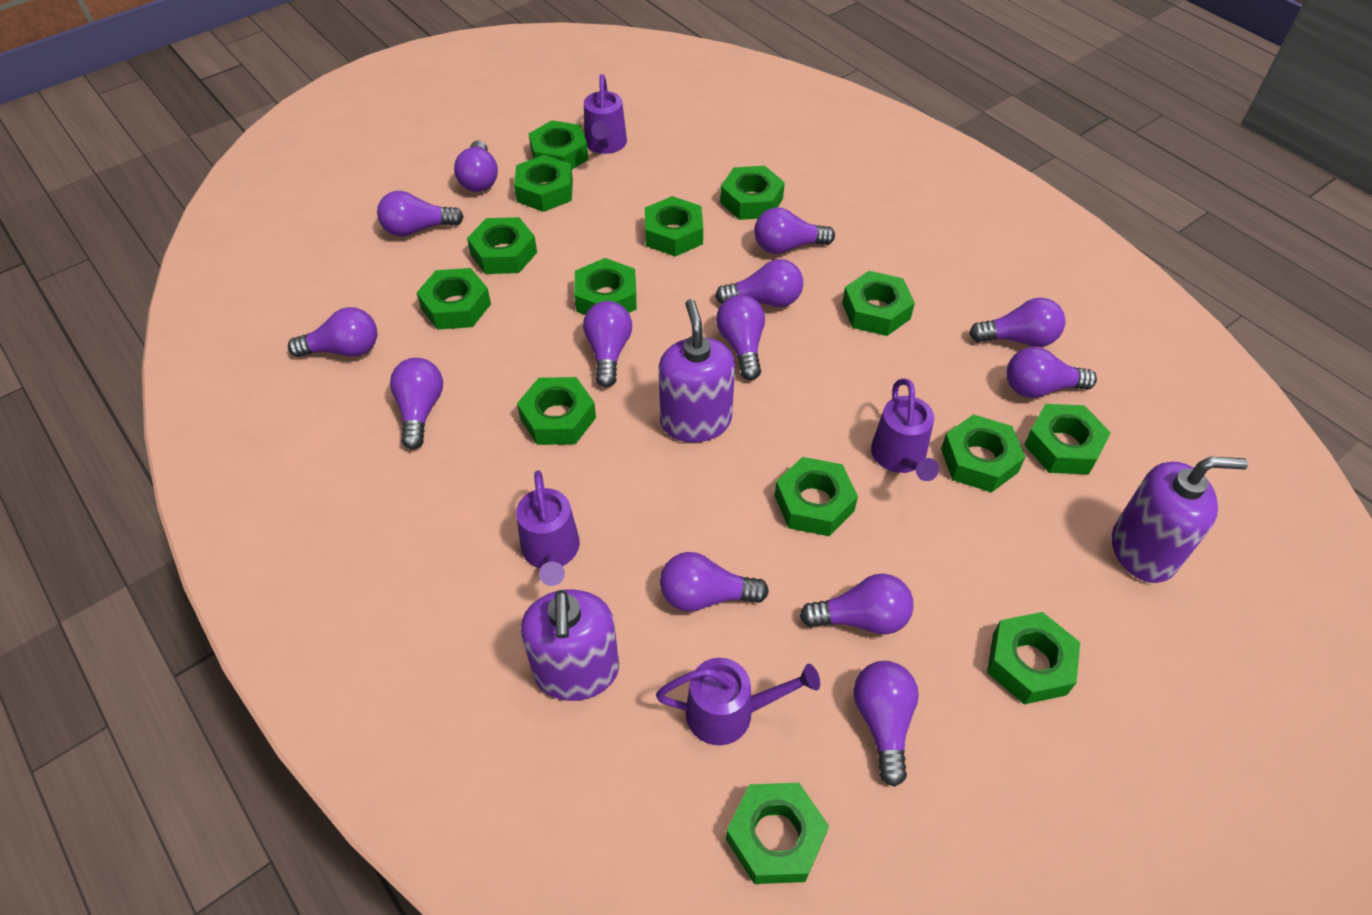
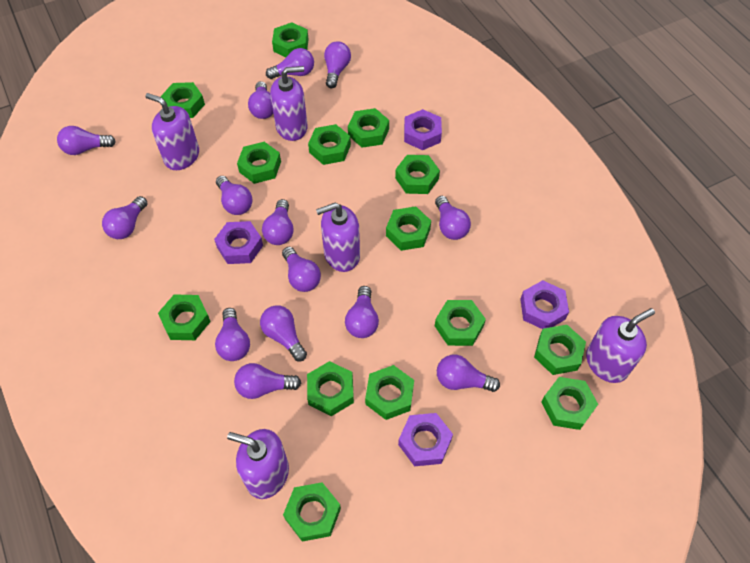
purple light bulb: [288,307,377,357] [377,191,464,237] [390,358,443,449] [454,140,498,192] [583,301,632,387] [660,552,769,612] [715,259,803,307] [716,295,765,380] [754,207,835,254] [800,574,914,635] [854,661,919,787] [969,298,1065,347] [1006,347,1097,398] = 13 -> [57,126,116,155] [102,196,147,239] [215,308,250,361] [216,176,253,215] [234,363,301,399] [248,81,273,119] [260,305,307,362] [262,199,294,245] [266,48,314,79] [282,247,321,292] [324,41,351,89] [345,286,379,338] [435,196,471,240] [437,355,500,392] = 14
purple nut: none = 0 -> [214,221,263,264] [398,413,453,466] [404,109,442,150] [520,280,569,329] = 4
purple soap dispenser: [521,589,619,701] [659,299,735,442] [1112,457,1248,583] = 3 -> [145,93,199,170] [227,429,289,499] [270,66,308,141] [316,203,360,272] [586,308,655,383] = 5
purple watering can: [516,470,580,586] [584,74,627,154] [656,658,820,745] [871,379,939,481] = 4 -> none = 0

